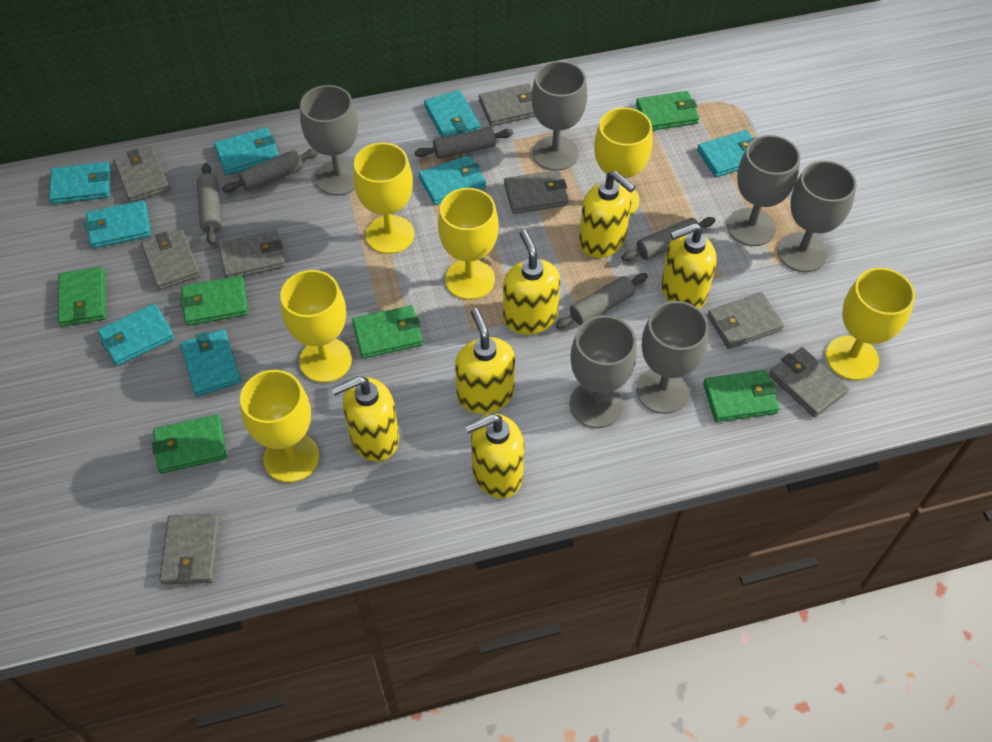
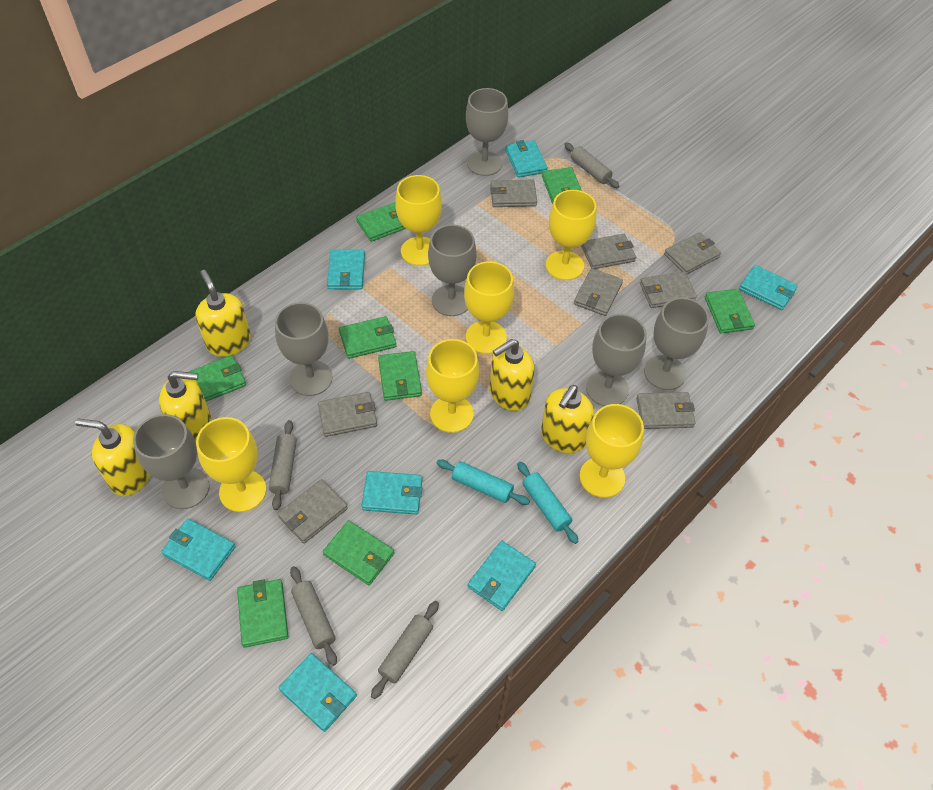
green wallet: [58,267,106,327] [152,414,227,474] [180,276,248,326] [352,305,423,359] [636,91,699,131] [703,370,779,422] = 6 -> [189,355,246,402] [237,579,289,648] [323,520,394,585] [339,316,396,359] [356,202,406,242] [378,351,422,401] [542,167,582,204] [705,289,755,334] = 8
grey rolling pin: [197,163,221,245] [222,149,318,192] [415,127,513,159] [556,273,648,329] [621,217,716,261] = 5 -> [269,420,297,510] [290,566,337,666] [371,601,439,699] [564,143,619,188] = 4
turquoise rolling pin: none = 0 -> [437,460,530,505] [517,462,579,544] = 2
turquoise wallet: [49,162,111,204] [85,200,151,249] [98,303,175,366] [180,329,241,397] [214,127,279,175] [418,155,486,205] [424,90,480,137] [697,130,755,177] = 8 -> [161,518,236,581] [279,653,357,732] [327,250,365,289] [361,471,422,515] [468,541,536,611] [505,140,548,178] [739,265,798,310] = 7
yellow soap dispenser: [331,376,399,461] [455,308,515,414] [465,413,524,498] [503,230,561,335] [579,171,635,258] [661,223,717,309] = 6 -> [75,419,150,496] [159,371,212,442] [195,270,251,357] [490,339,535,411] [541,385,594,453] = 5

